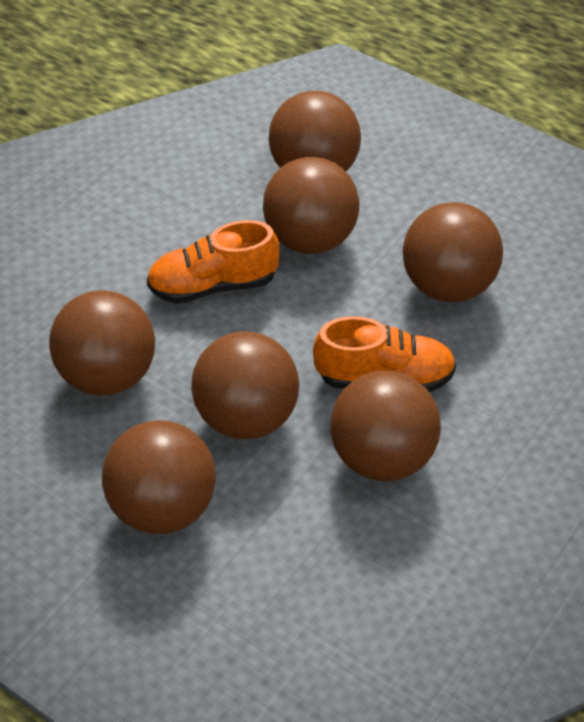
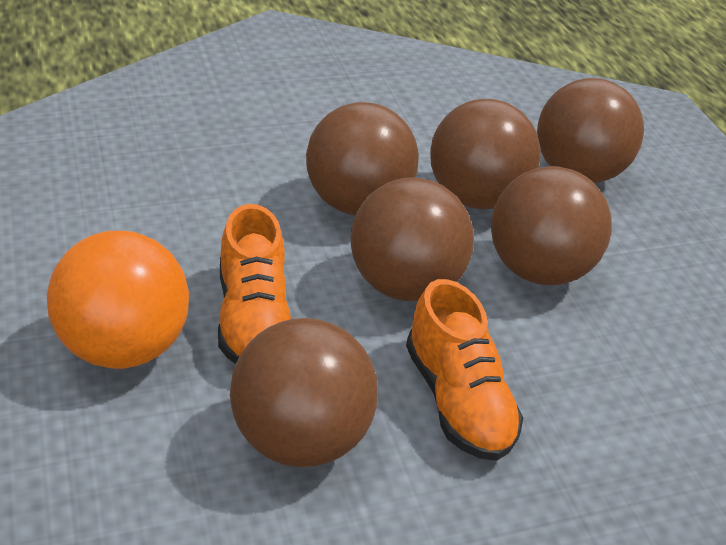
brown ball: [49,290,155,396] [102,420,216,534] [191,332,299,439] [263,157,360,254] [268,91,361,171] [330,371,441,481] [402,202,503,302] = 7 -> [230,318,378,467] [306,102,419,215] [350,177,474,301] [430,99,541,209] [491,166,612,285] [537,78,644,183] = 6
orange ball: none = 0 -> [47,231,189,369] = 1

